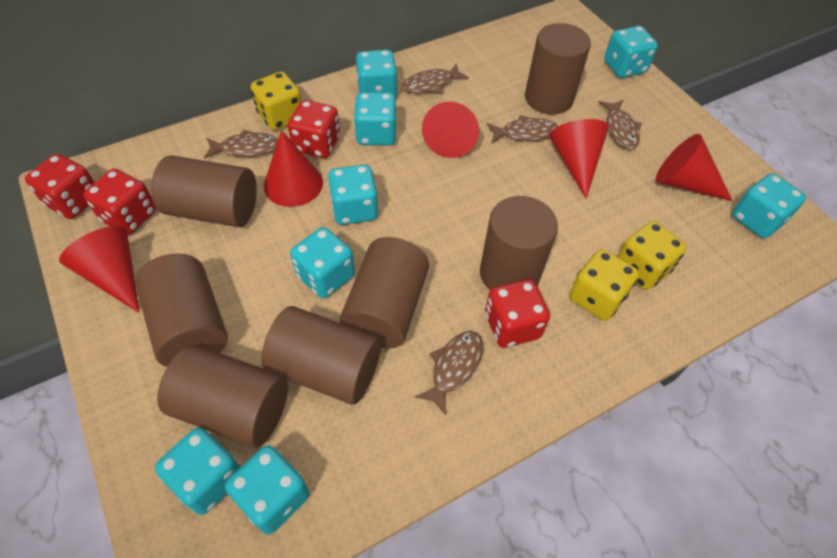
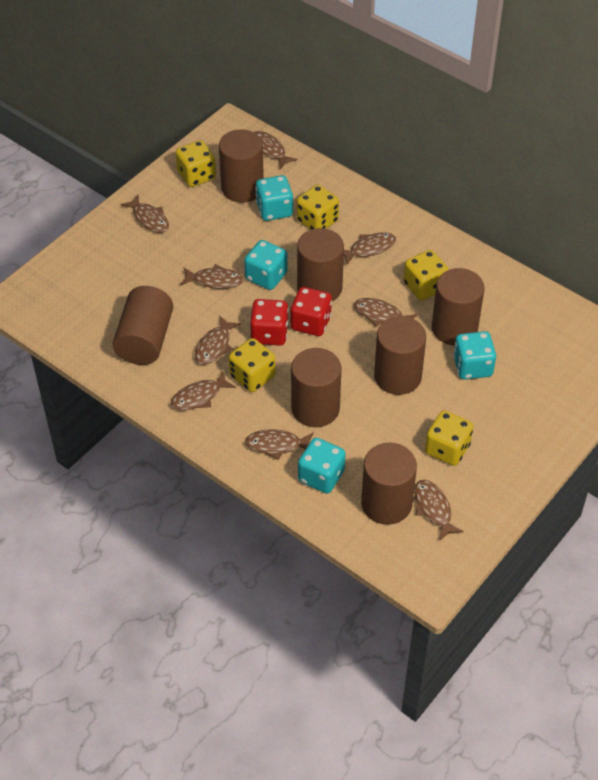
brown fish: [204,130,278,159] [403,63,469,93] [415,331,483,415] [487,115,558,143] [598,100,642,150] = 5 -> [120,195,169,233] [171,371,236,411] [180,264,244,289] [195,316,241,365] [245,429,314,460] [254,131,297,169] [344,232,396,265] [354,298,418,327] [414,480,464,541] = 9
red cone: [59,226,140,313] [264,130,323,207] [422,102,479,158] [549,119,609,199] [656,134,733,201] = 5 -> none = 0
red dice: [25,153,95,219] [83,169,156,235] [288,100,340,158] [485,279,550,348] = 4 -> [250,299,289,346] [290,287,332,336] = 2
turquoise dice: [155,427,240,515] [225,445,310,534] [290,227,355,298] [328,165,378,225] [354,92,397,145] [356,50,398,98] [604,26,658,78] [732,173,806,238] = 8 -> [244,240,288,290] [255,175,293,221] [298,438,346,494] [453,331,496,380] = 4
yellow dice: [251,72,302,131] [569,249,639,321] [617,221,687,290] = 3 -> [175,140,216,187] [229,338,276,392] [297,185,339,230] [404,250,448,300] [425,411,473,466] = 5

